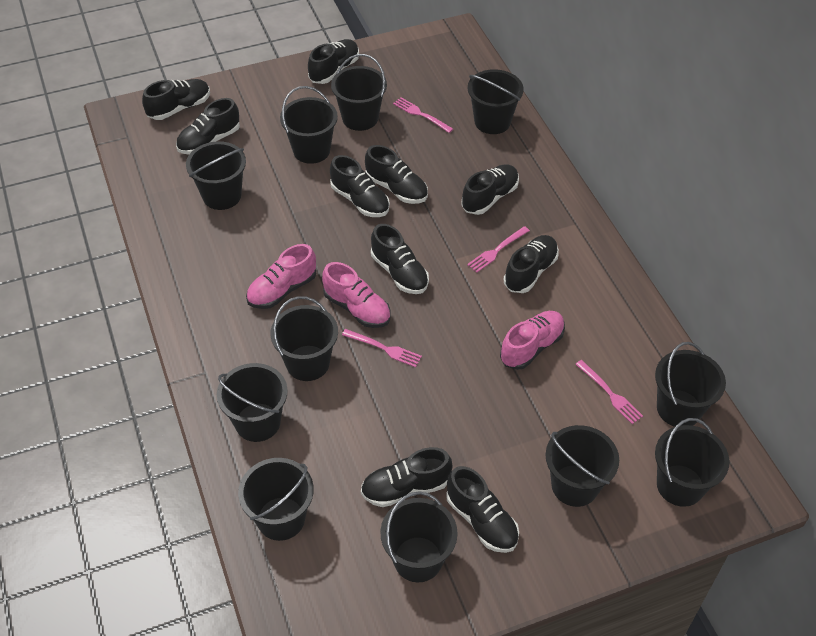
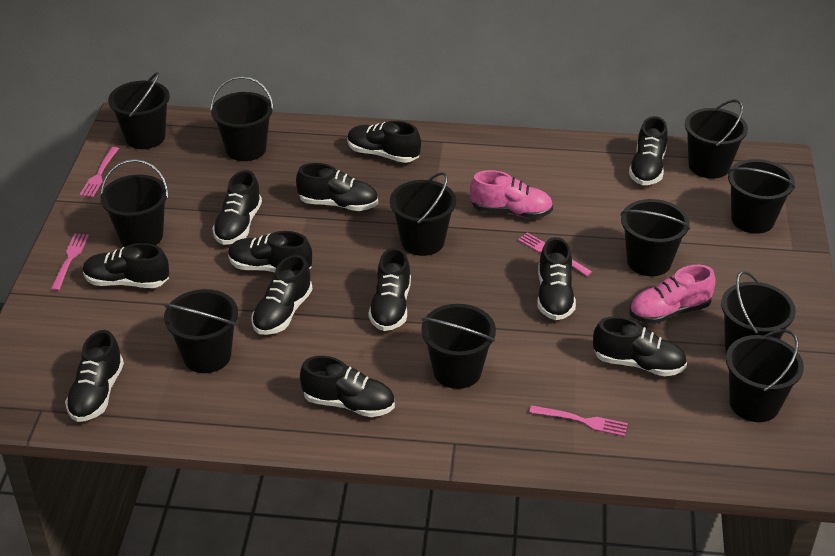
black shoe: [142,79,210,120] [176,98,240,154] [308,39,359,84] [330,155,390,217] [361,447,452,507] [365,145,428,204] [371,224,429,294] [446,466,519,553] [461,164,519,215] [504,235,559,293] = 10 -> [65,330,124,422] [83,243,169,288] [212,170,262,245] [228,231,312,272] [251,255,313,335] [296,163,378,211] [300,356,395,417] [347,121,421,163] [368,247,411,331] [537,237,576,320] [593,316,687,376] [629,116,668,185] = 12
pink shoe: [246,244,316,309] [322,262,391,328] [500,311,565,370] = 3 -> [470,170,553,218] [629,265,716,324] = 2

